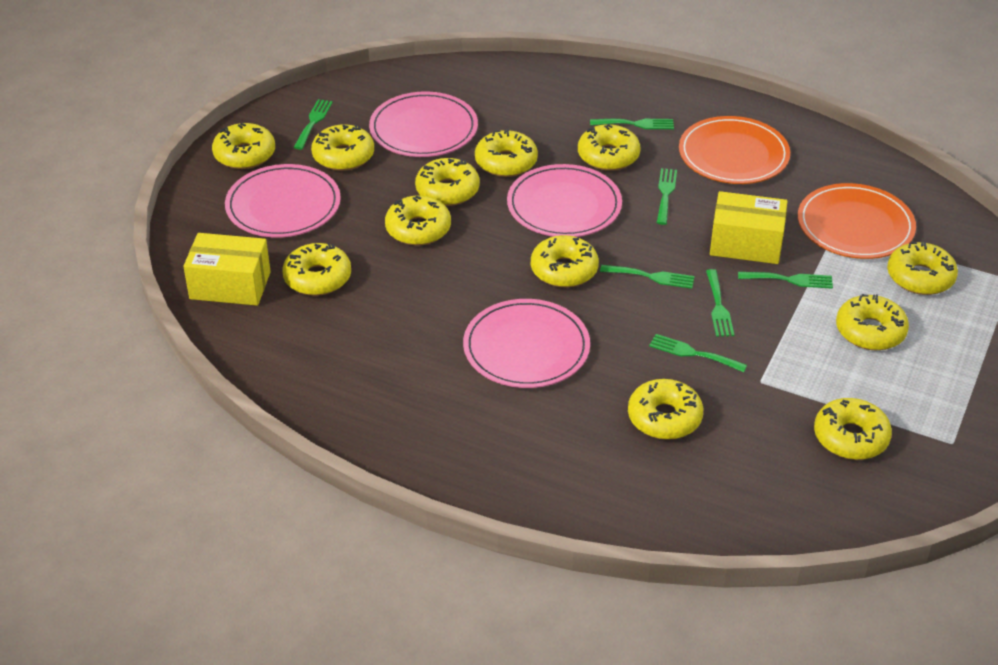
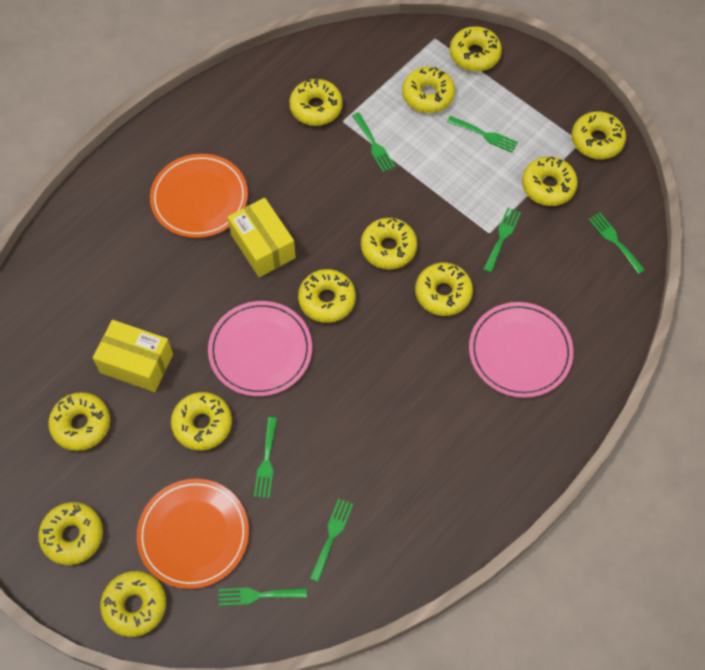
pink plate: [225,164,341,238] [369,92,478,157] [463,299,590,388] [507,164,622,237] = 4 -> [208,301,312,396] [469,302,574,398] = 2

